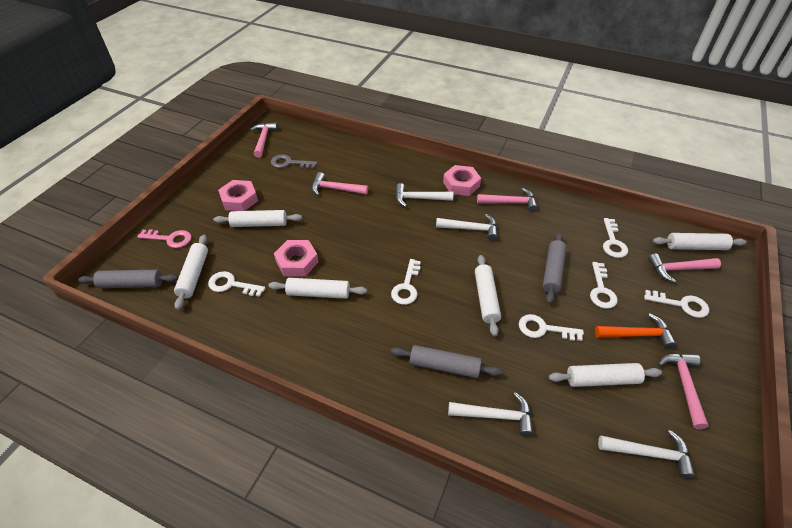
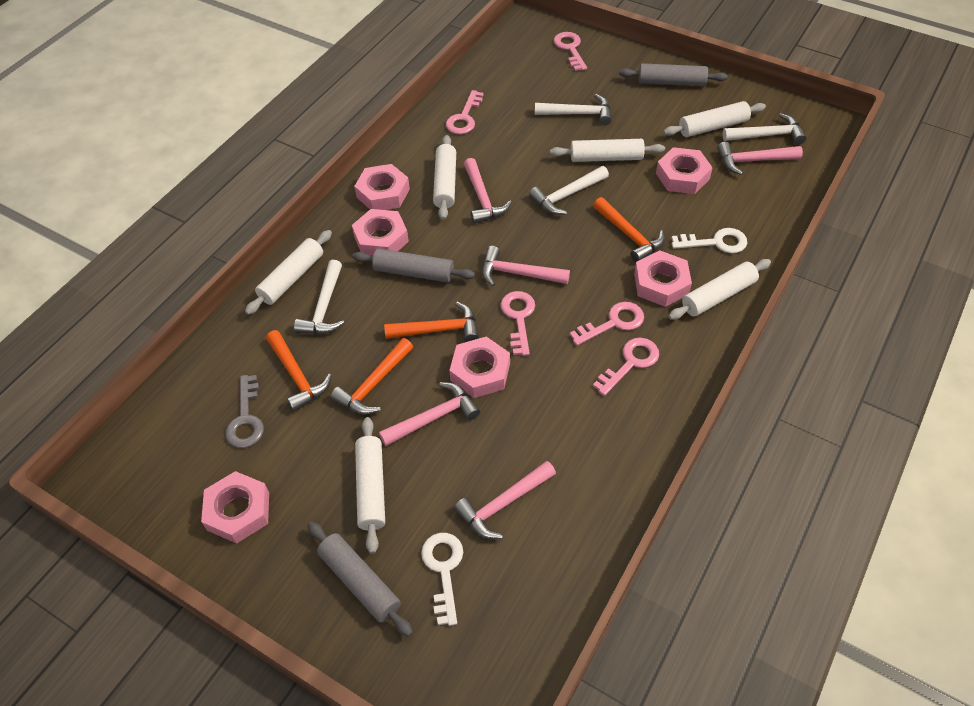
orange hammer: [595,314,676,349] = 1 -> [266,330,332,412] [331,338,413,415] [384,302,479,342] [593,197,665,262] = 4
pink key: [137,229,191,248] = 1 -> [446,90,483,134] [500,291,535,356] [554,32,587,71] [570,302,644,346] [593,338,659,396] = 5
pink nut: [218,180,258,211] [274,240,319,276] [443,165,481,196] = 3 -> [201,471,269,544] [352,209,409,256] [354,164,410,210] [449,336,510,398] [634,250,692,307] [656,147,713,194] = 6
white key: [208,271,265,297] [391,259,421,305] [519,314,584,341] [590,262,618,309] [603,218,628,258] [644,290,709,318] = 6 -> [421,533,463,626] [672,228,747,253] = 2

